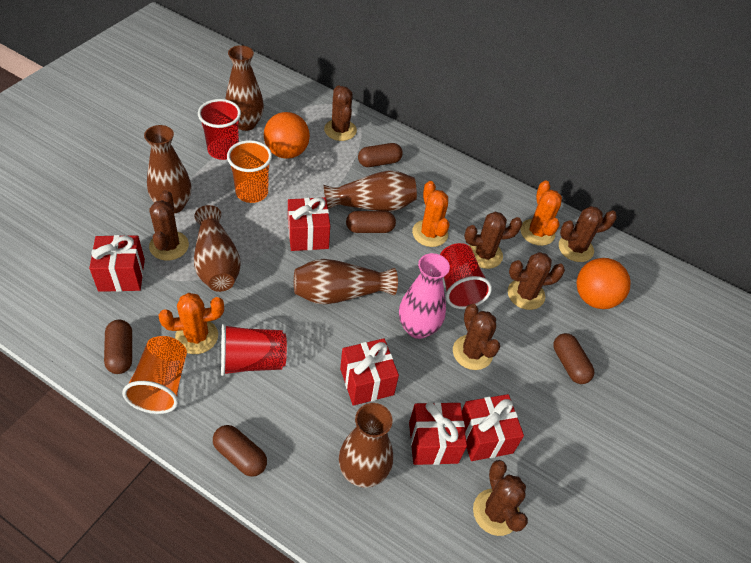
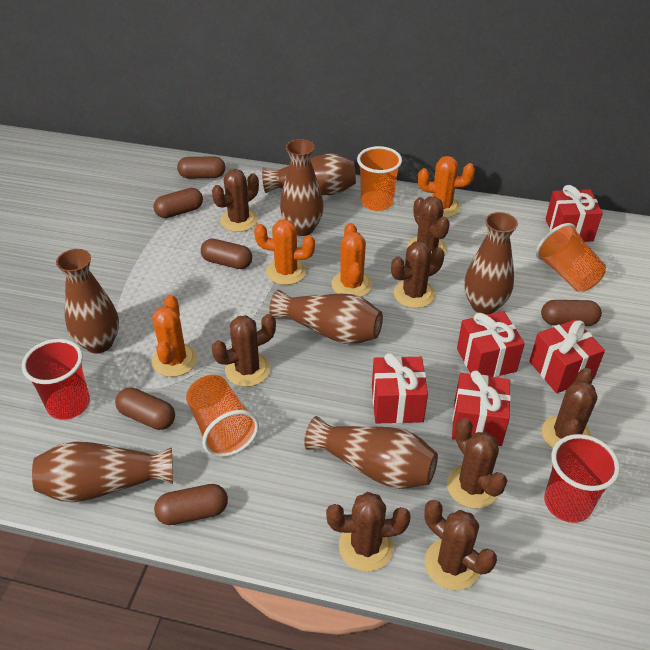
brown cactus: [149,190,189,261] [324,86,357,141] [453,304,500,370] [464,212,522,269] [473,460,528,536] [508,252,565,310] [559,206,617,262] = 7 -> [211,314,276,387] [212,169,259,232] [326,492,411,572] [391,241,444,308] [408,197,450,254] [424,500,497,591] [447,418,507,509] [542,368,597,449] = 8
brown capsule: [104,320,132,374] [213,425,267,477] [346,211,396,233] [358,143,403,167] [553,333,594,384] = 5 -> [115,388,175,430] [153,188,203,218] [154,484,228,525] [177,156,225,179] [201,239,252,269] [541,300,602,326] = 6
brown vase: [144,125,191,214] [194,205,241,292] [226,45,264,131] [294,259,398,304] [324,170,417,211] [339,403,393,488] = 6 -> [32,441,173,502] [56,249,119,353] [262,153,356,195] [269,290,383,344] [280,139,324,236] [304,416,438,489] [464,212,518,314] = 7
orange ball: [264,112,310,159] [577,258,631,309] = 2 -> none = 0
orange cactus: [159,293,224,354] [412,181,449,247] [520,180,562,246] = 3 -> [152,295,197,377] [254,219,315,285] [331,223,372,297] [418,156,475,218] = 4
orange cup: [122,336,187,414] [227,140,272,203] = 2 -> [186,375,259,457] [357,146,402,211] [536,223,606,292] = 3
pink vase: [399,253,450,339] = 1 -> none = 0
red cup: [198,99,241,160] [221,324,287,376] [440,243,492,309] = 3 -> [22,339,90,420] [544,434,620,523] = 2

